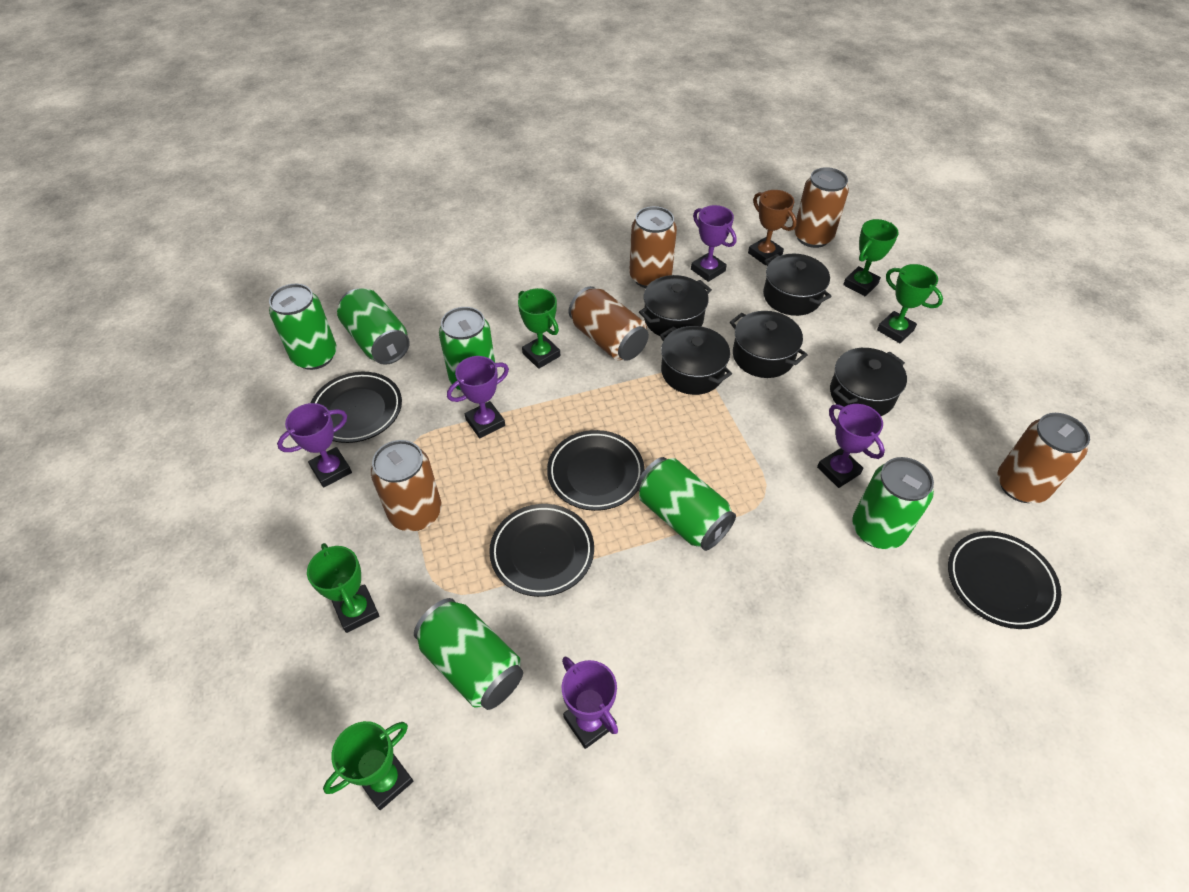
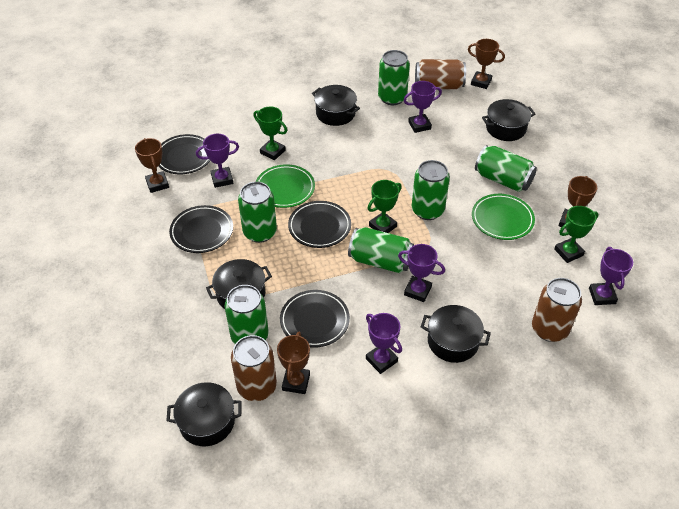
brown can: [371,440,442,531] [569,286,649,361] [629,206,677,288] [794,167,849,248] [998,413,1090,503] = 5 -> [231,335,277,401] [415,59,466,89] [532,278,582,342] = 3
brown trophy: [748,190,797,265] = 1 -> [135,138,169,193] [277,332,310,394] [468,39,505,89] [558,176,597,227] = 4
green plate: none = 0 -> [256,164,315,208] [472,194,535,240] = 2
green trophy: [307,543,379,633] [323,721,413,810] [518,288,560,369] [843,219,899,296] [877,264,943,343] = 5 -> [253,107,287,160] [368,180,402,233] [554,206,599,263] = 3

